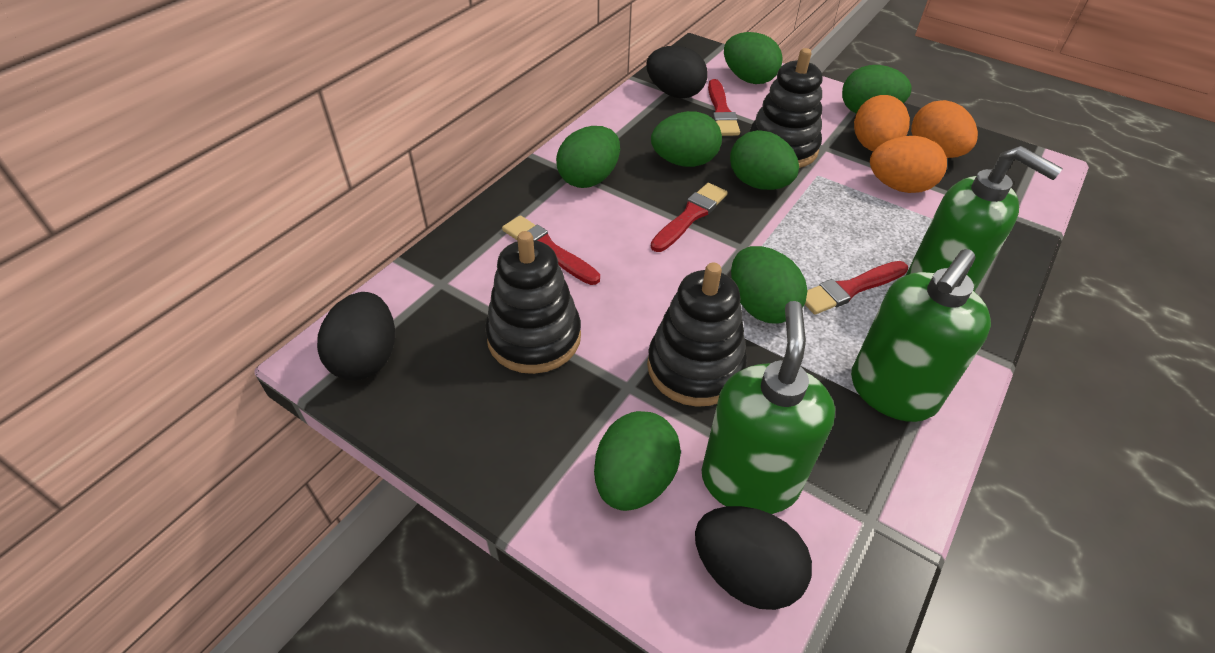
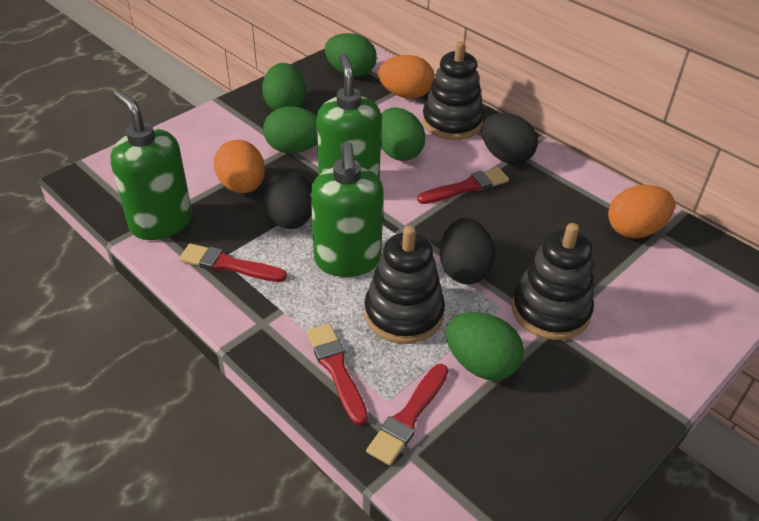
green egg: [556,126,620,188] [594,411,681,511] [651,111,722,167] [724,32,783,84] [730,130,799,190] [731,246,807,323] [842,65,912,114] = 7 -> [262,63,306,110] [263,106,317,153] [325,33,377,77] [381,107,425,161] [446,312,524,380] = 5

